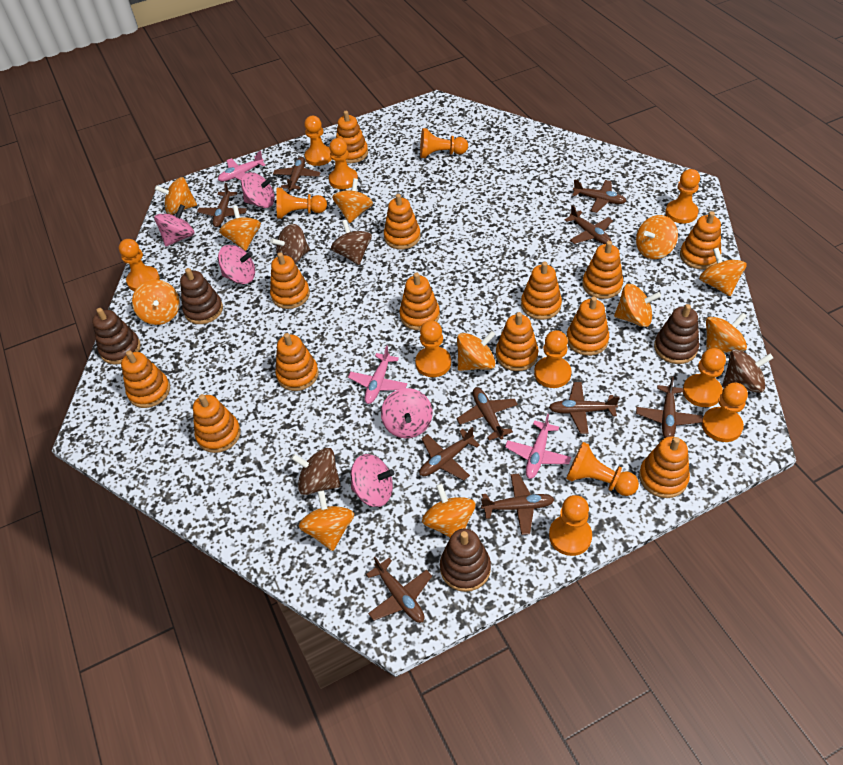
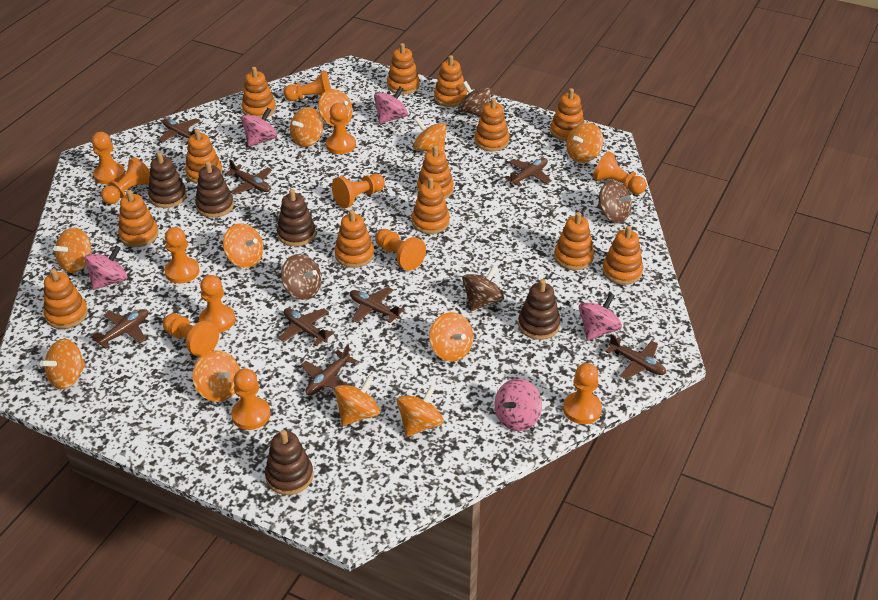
brown plane: [197,183,247,227] [273,157,320,191] [366,557,432,623] [419,427,480,481] [457,387,518,441] [481,474,555,535] [549,382,619,434] [565,205,613,244] [572,179,626,213] [636,377,703,438] = 10 -> [91,309,149,349] [158,118,200,143] [225,160,272,195] [279,308,334,346] [301,345,357,396] [350,287,405,323] [504,158,551,187] [605,334,666,380] = 8
brown stacking toy: [92,308,141,365] [180,268,223,324] [440,529,491,592] [654,304,699,364] = 4 -> [148,152,187,208] [195,161,234,218] [265,430,313,495] [277,189,316,246] [518,279,560,340] = 5
pink plane: [218,151,266,182] [348,345,407,404] [505,414,571,479] = 3 -> none = 0

